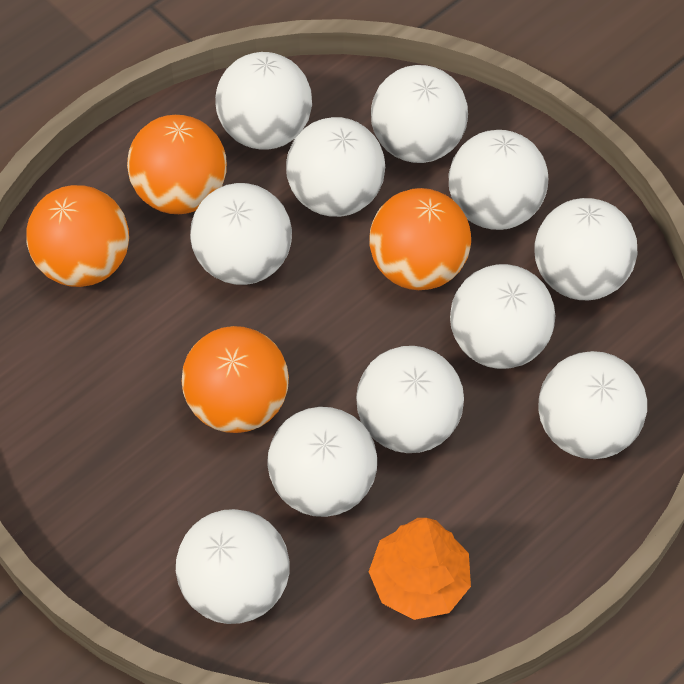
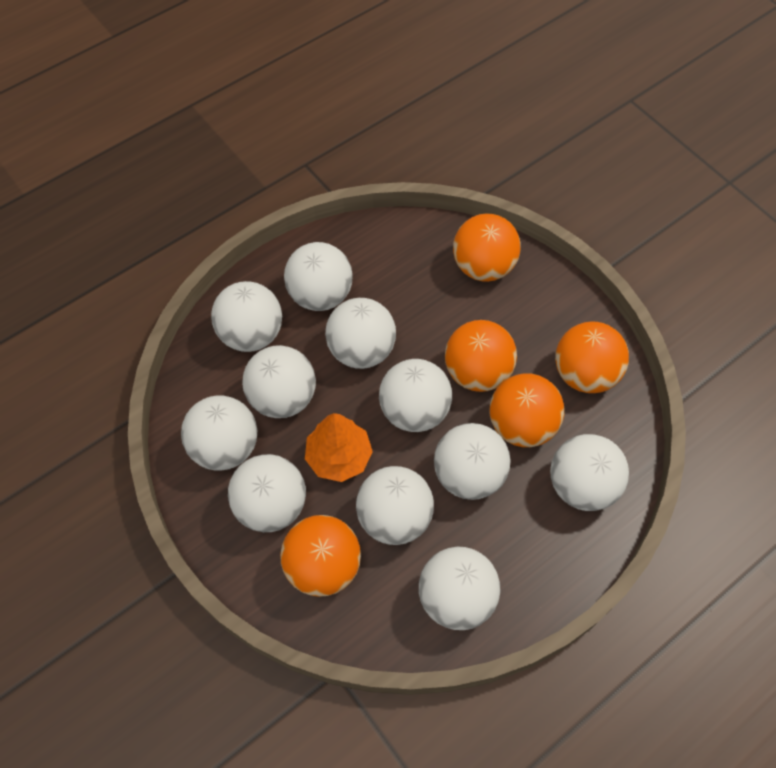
orange ball: [26,185,129,287] [127,115,227,214] [182,326,289,433] [369,188,471,290] = 4 -> [280,515,361,597] [445,320,517,392] [453,214,521,282] [489,373,564,447] [555,322,629,393] = 5

